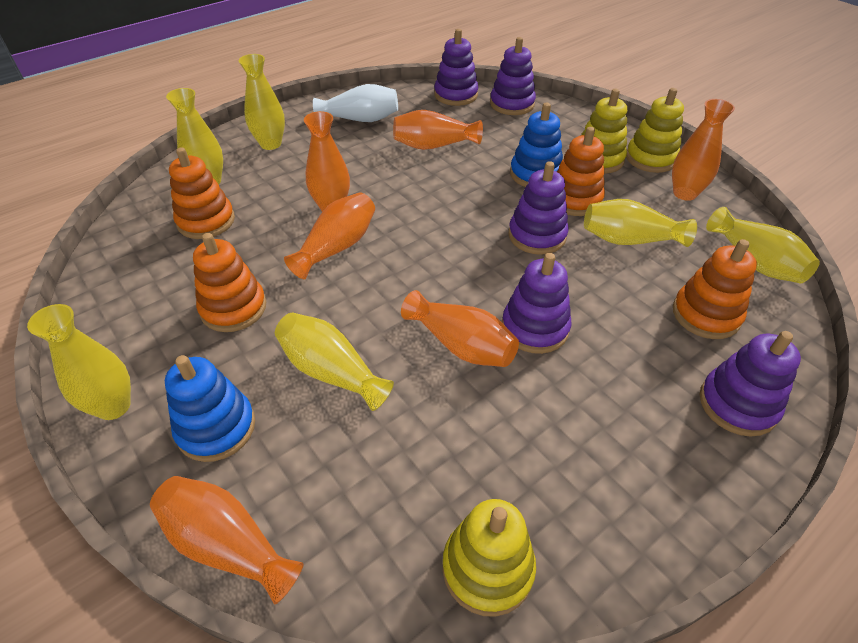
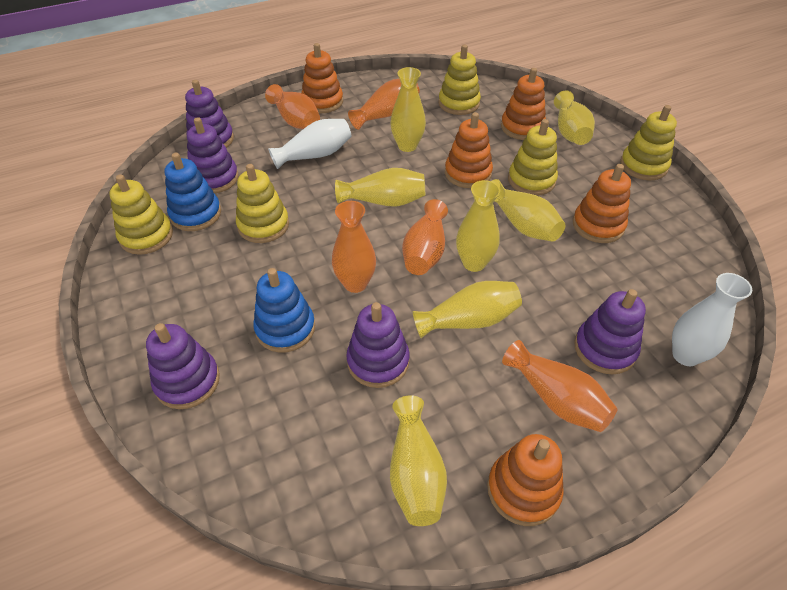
orange stacking toy: [169,147,235,239] [193,233,266,332] [557,127,605,216] [673,239,757,339] = 4 -> [301,43,343,113] [445,112,493,188] [487,434,564,526] [501,68,546,140] [573,164,631,243] = 5
orange vase: [150,476,304,605] [284,192,375,279] [304,111,350,212] [393,110,483,150] [401,290,519,367] [672,99,735,201] = 6 -> [265,84,320,129] [332,201,376,293] [348,79,420,130] [402,199,448,275] [502,340,618,432] = 5
white vase: [313,84,398,122] = 1 -> [268,119,352,169] [672,273,752,366] = 2
yellow stacking toy: [443,499,536,617] [581,89,627,174] [626,88,684,173] = 3 -> [110,174,173,255] [236,164,289,243] [438,45,481,115] [508,119,558,196] [620,105,677,180] = 5
yellow vase: [27,304,131,420] [166,88,223,184] [239,54,285,150] [275,312,394,411] [584,199,697,247] [706,207,820,283] = 6 -> [335,168,425,207] [390,67,426,152] [390,395,447,526] [413,281,522,338] [456,180,500,272] [491,179,565,242] [554,90,595,145] = 7

